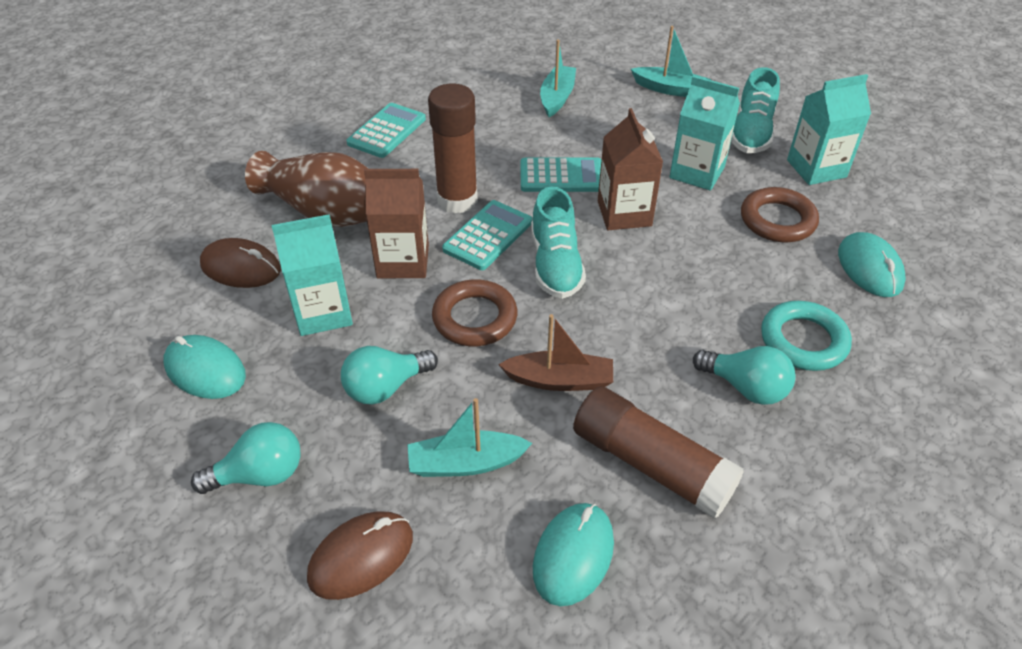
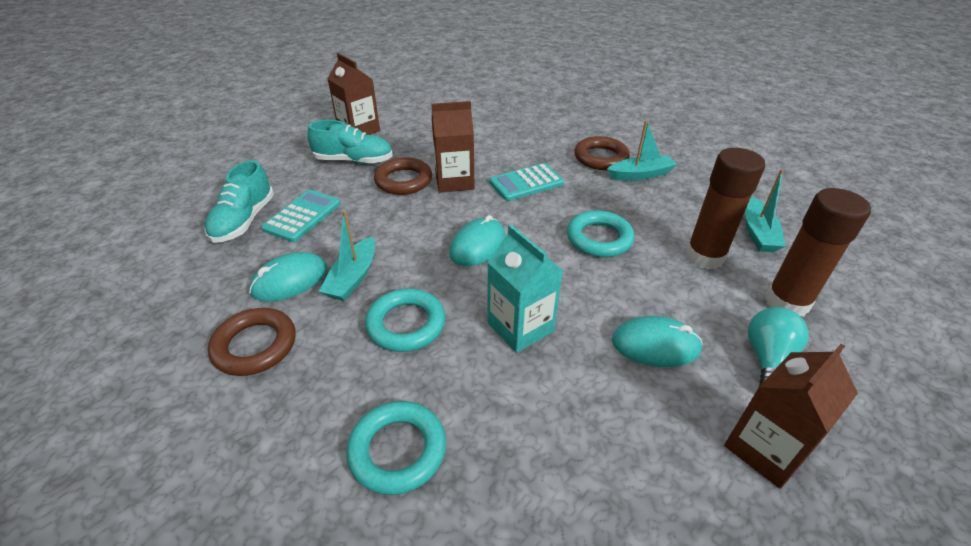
brown boat: [498,314,613,391] = 1 -> none = 0
brown carton: [364,169,429,278] [598,108,663,230] = 2 -> [327,53,380,135] [431,101,475,193] [724,344,858,489] = 3
brown mouse: [200,238,281,288] [307,511,413,600] = 2 -> none = 0
brown ring: [432,279,517,346] [741,187,819,242] = 2 -> [208,308,295,376] [374,157,432,195] [574,136,630,170] = 3
brown vase: [245,151,368,227] = 1 -> none = 0
turquoise calculator: [347,103,426,158] [442,200,532,270] [520,157,601,192] = 3 -> [261,190,341,242] [489,163,564,201] = 2
turquoise carton: [272,214,353,336] [669,76,740,191] [787,74,871,185] = 3 -> [487,225,563,353] = 1
turquoise light bulb: [191,422,301,494] [341,346,438,404] [693,346,796,405] = 3 -> [748,307,808,386] = 1
turquoise ring: [761,301,852,371] = 1 -> [346,401,446,495] [365,289,445,352] [567,210,634,257] = 3

